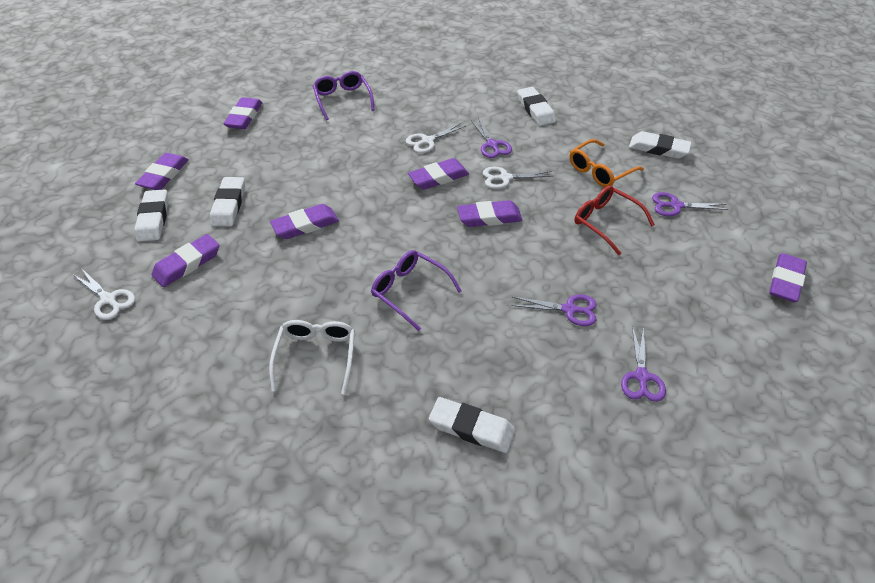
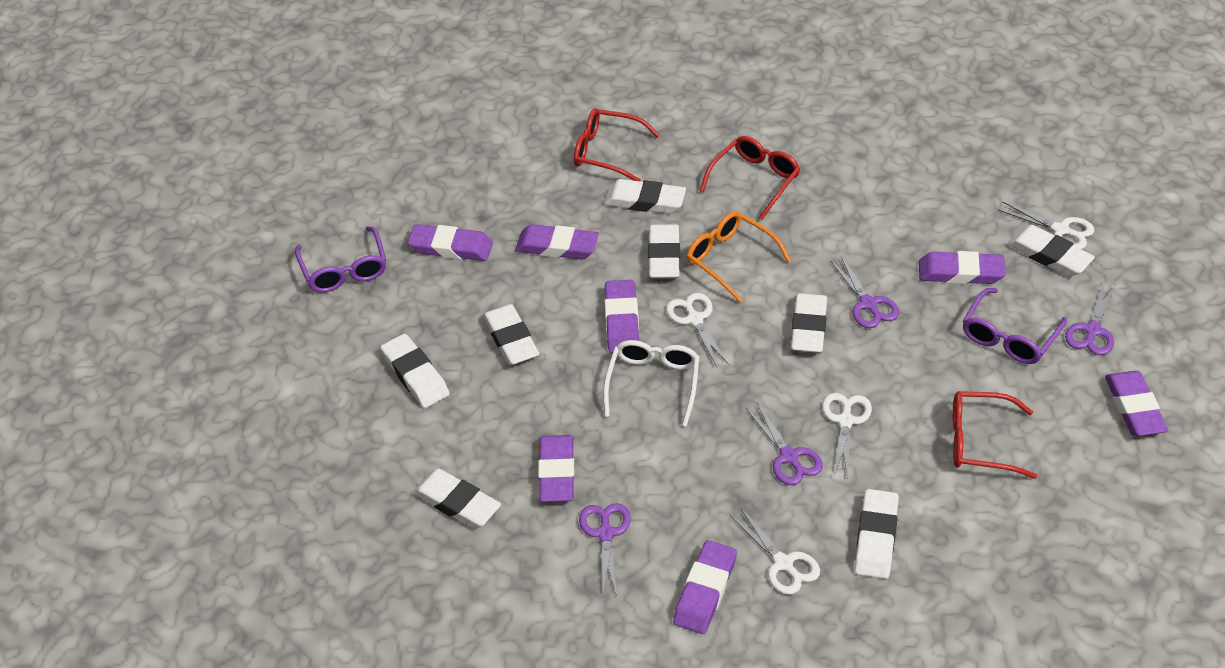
red glasses: [574,185,655,255] = 1 -> [574,108,660,181] [700,136,800,220] [953,391,1037,479] = 3
white eraser: [135,189,169,242] [210,177,245,226] [429,397,515,453] [517,87,556,126] [629,131,691,159] = 5 -> [381,334,450,408] [412,468,501,528] [483,304,539,365] [604,179,686,214] [648,224,680,279] [791,293,827,353] [855,489,899,579] [1007,225,1095,277] = 8
white scissors: [74,269,135,320] [406,122,466,153] [483,167,553,189] = 3 -> [666,293,729,367] [730,508,820,595] [822,393,872,479] [998,201,1094,249] = 4

